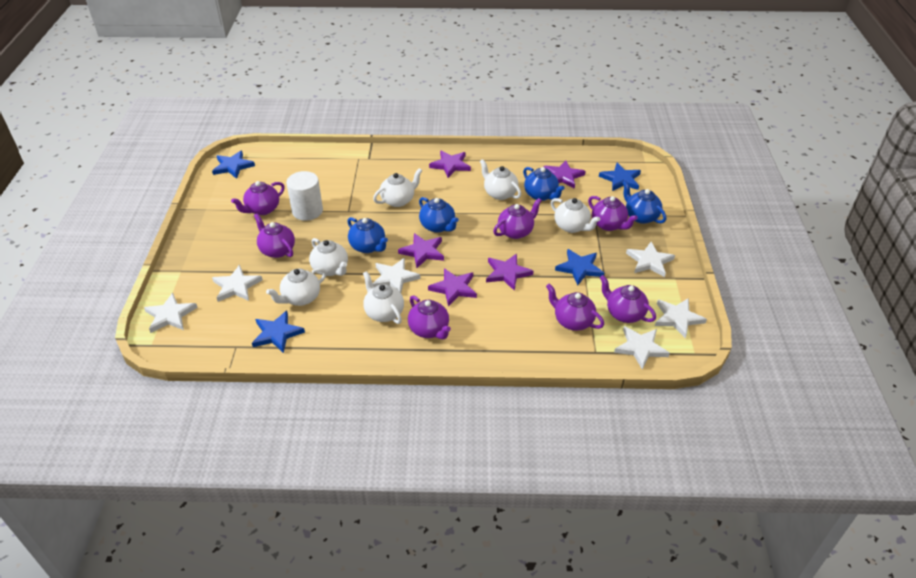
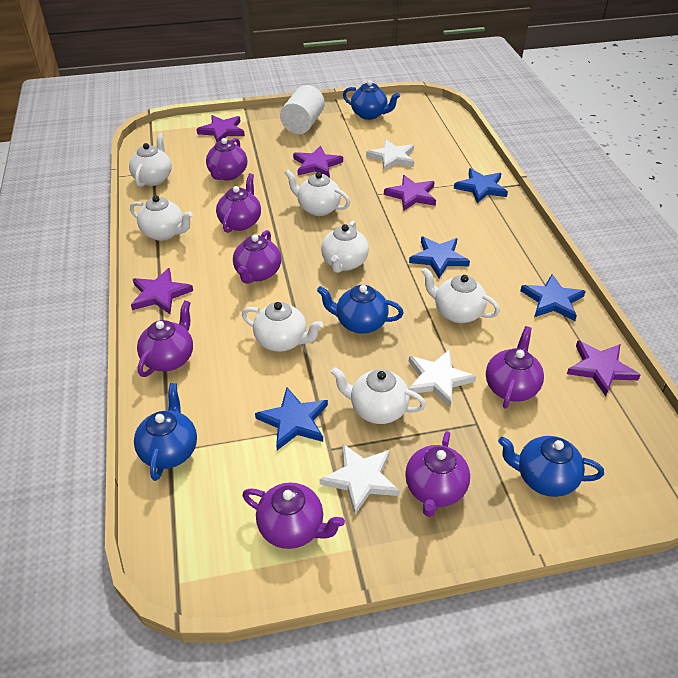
white star: [144,293,198,333] [212,265,263,302] [373,258,420,293] [614,326,670,370] [626,242,675,277] [655,298,707,338] = 6 -> [320,443,400,515] [366,139,414,171] [408,349,476,407] = 3
white teapot: [266,268,326,306] [309,238,348,276] [363,271,404,324] [373,168,422,207] [480,159,521,200] [551,198,600,233] = 6 -> [129,133,172,187] [130,195,193,241] [242,302,323,352] [285,170,350,216] [321,221,369,273] [331,367,426,424] [421,267,500,323] = 7

